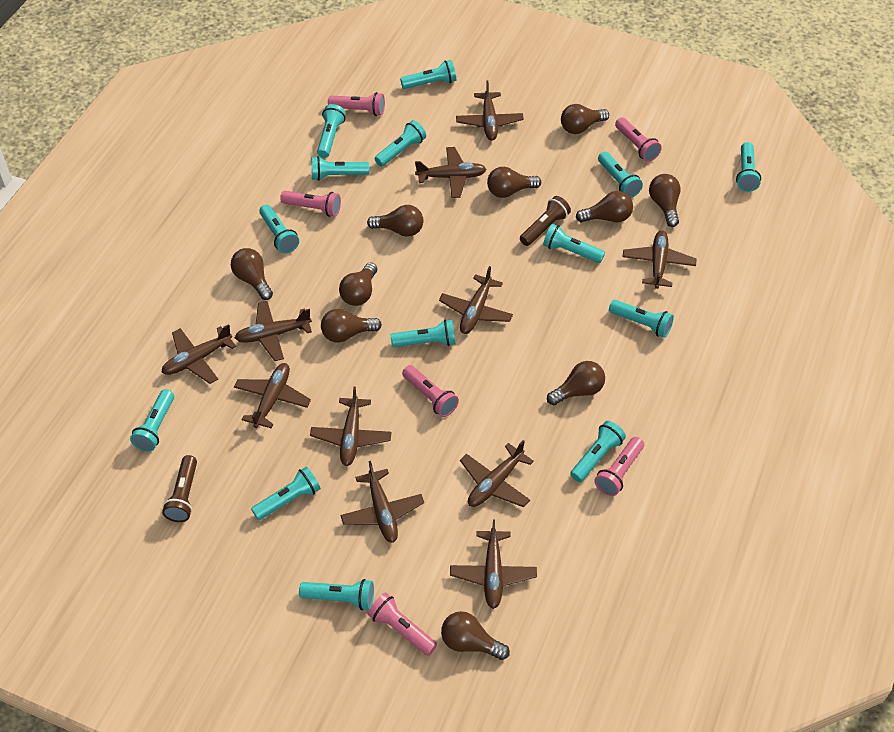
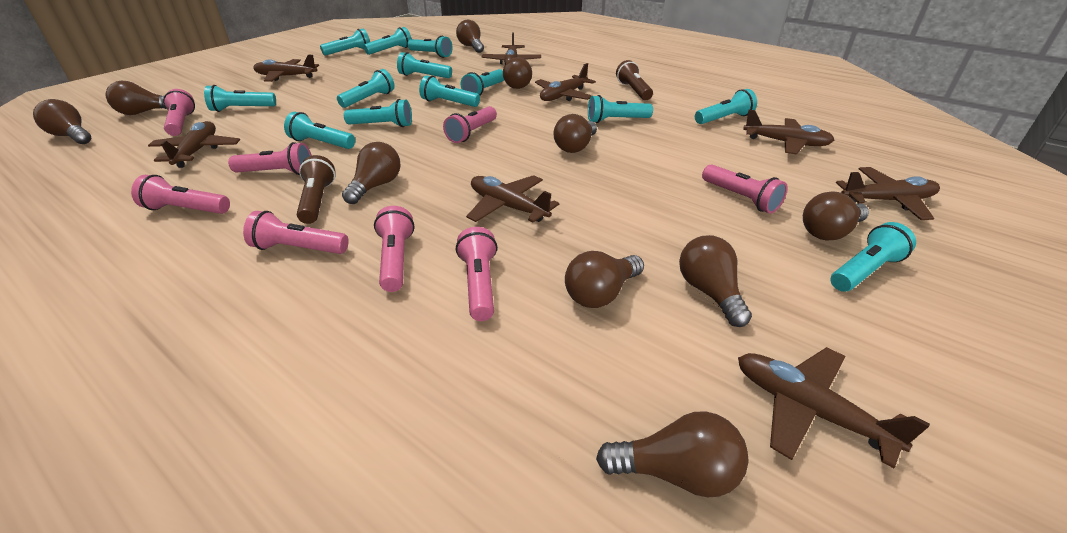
brown plane: [161,324,236,384] [234,363,311,428] [235,301,312,361] [310,387,392,466] [340,461,424,543] [415,147,487,198] [439,266,513,334] [450,519,537,609] [456,80,524,141] [460,440,534,507] [622,231,697,289] = 11 -> [148,121,240,168] [254,55,319,82] [466,175,559,223] [481,32,541,64] [535,63,596,101] [738,347,930,468] [743,110,834,154] [836,167,940,220] = 8
pink flashlight: [280,191,341,217] [328,92,385,116] [368,592,437,656] [402,365,459,417] [595,437,644,496] [615,118,662,162] = 6 -> [131,175,230,214] [163,89,195,136] [228,142,311,175] [243,211,349,254] [374,206,414,292] [443,106,497,143] [456,227,497,321] [702,164,788,214] = 8
turquoise flashlight: [130,389,174,451] [251,466,321,520] [259,205,299,254] [299,579,374,610] [311,156,370,181] [317,104,346,158] [375,120,426,167] [391,319,456,347] [400,60,456,89] [543,224,605,263] [570,421,626,482] [598,152,643,198] [609,300,674,338] [736,142,761,192] = 14 -> [204,85,276,112] [284,112,355,149] [320,28,370,56] [337,69,395,108] [344,99,412,127] [364,27,412,55] [397,52,452,78] [407,36,452,58] [419,75,480,107] [461,69,504,95] [588,95,653,123] [695,89,757,124] [831,222,916,292] = 13

